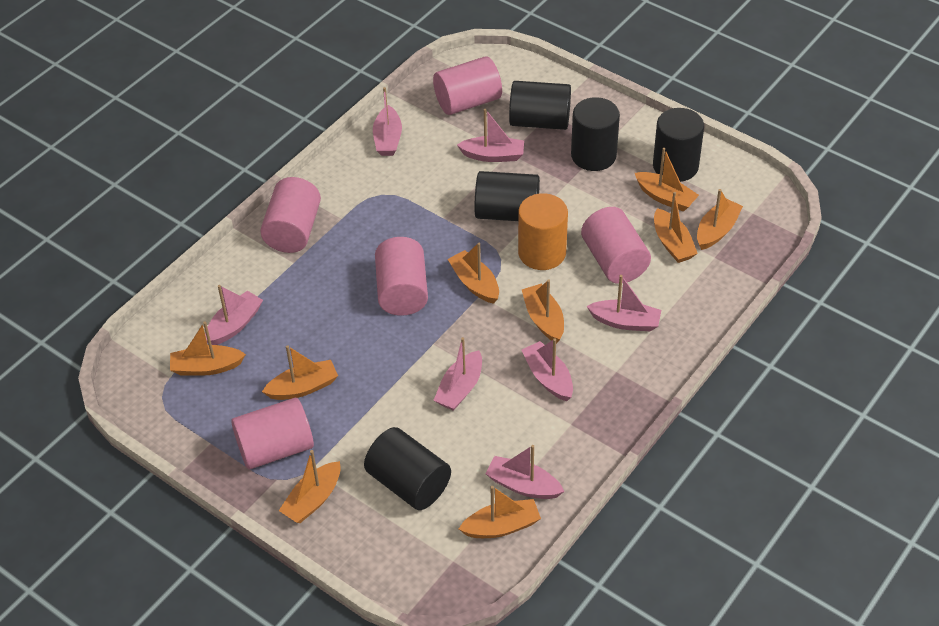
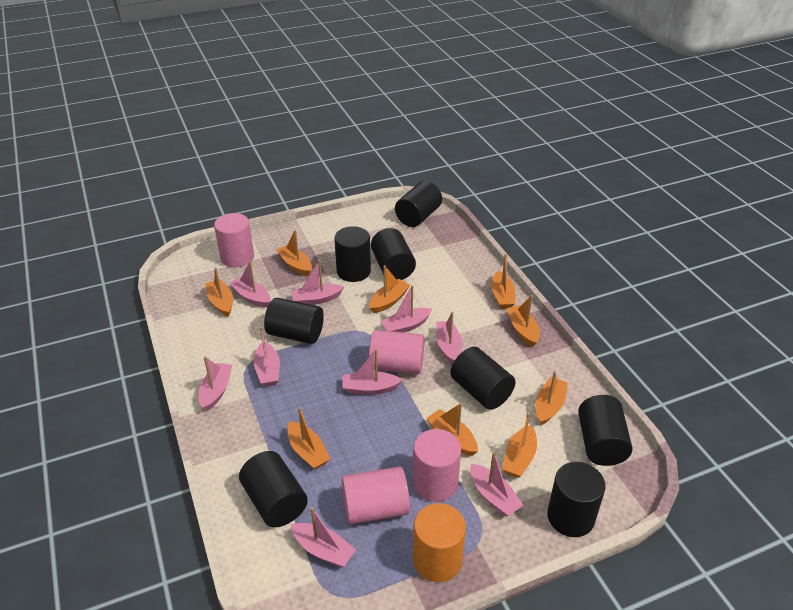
black cylinder: [364,427,451,510] [475,171,540,221] [509,81,571,130] [571,97,620,171] [653,108,704,182] = 5 -> [239,451,308,527] [264,298,324,344] [334,226,371,282] [371,228,416,280] [395,181,442,227] [450,347,516,410] [547,462,605,537] [578,395,633,466] = 8
pink boat: [205,285,263,345] [373,87,402,156] [433,337,482,411] [457,109,524,162] [485,445,565,499] [522,338,573,401] [587,275,661,331] = 7 -> [199,356,232,411] [229,261,271,308] [254,327,280,387] [291,260,344,305] [291,507,356,567] [342,349,402,395] [381,285,432,333] [436,312,462,364] [470,452,524,517] = 9
pink cylinder: [231,398,314,469] [260,177,321,253] [375,237,428,316] [433,56,502,115] [581,207,651,284] = 5 -> [214,213,254,267] [342,467,410,525] [369,330,424,374] [413,429,461,502] = 4

